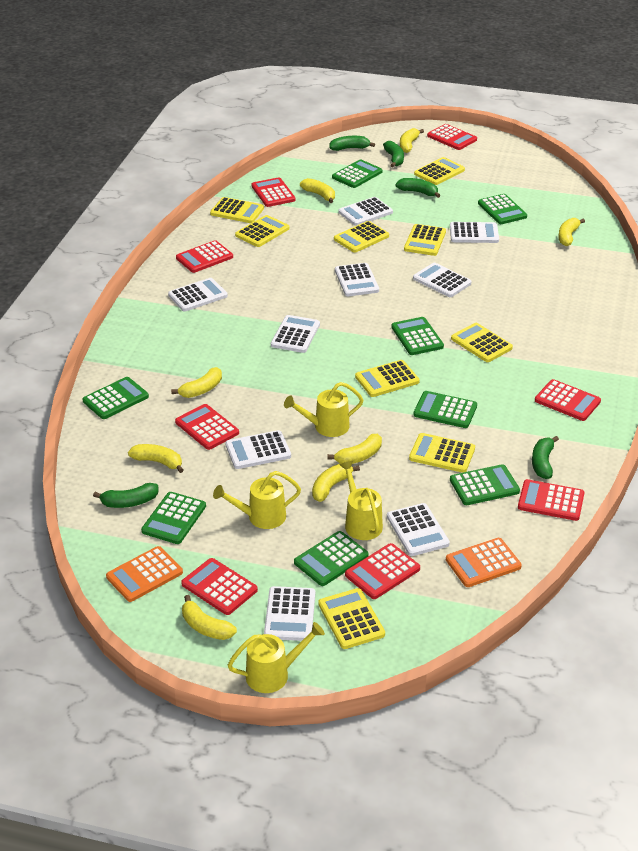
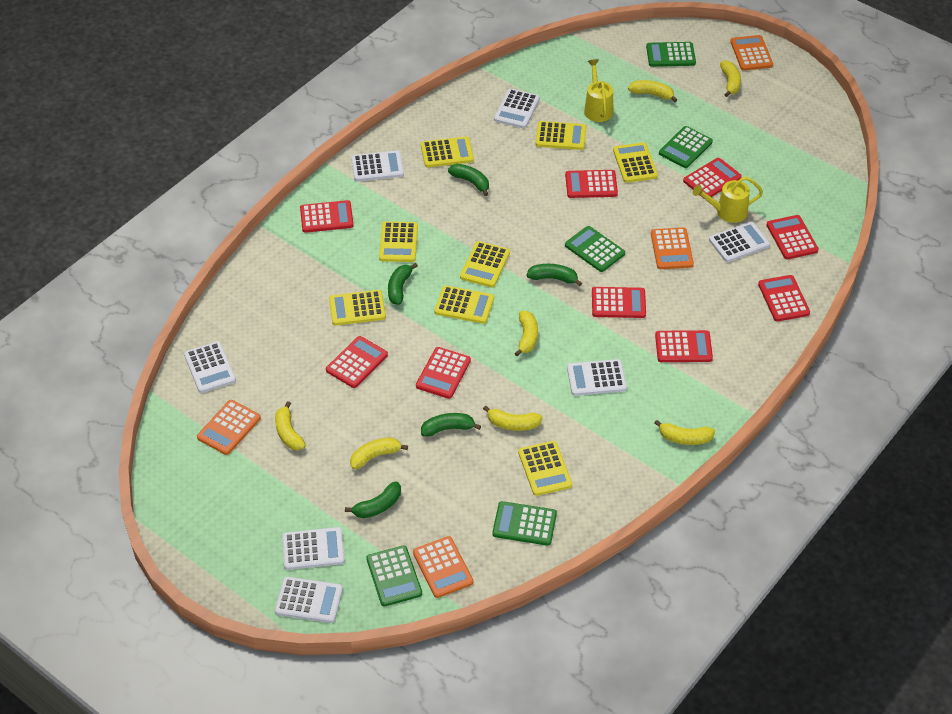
green calculator: [82,377,149,419] [141,492,206,544] [294,531,369,586] [332,159,382,188] [391,317,444,355] [414,391,477,428] [450,464,520,505] [478,194,527,224] = 8 -> [366,546,422,606] [492,501,557,546] [565,226,625,272] [646,42,696,67] [659,126,713,168] = 5
orange calculator: [106,546,183,602] [446,538,522,587] = 2 -> [197,400,261,455] [413,536,473,598] [651,228,694,269] [730,35,773,71] = 4
red calculator: [175,404,239,450] [176,240,233,273] [181,558,258,615] [252,177,296,207] [345,543,420,599] [427,124,477,150] [518,479,585,521] [535,379,601,421] = 8 -> [300,200,354,233] [326,336,388,388] [416,347,471,399] [565,170,618,198] [592,287,646,318] [655,330,713,362] [683,158,742,198] [758,275,810,321] [767,215,819,259] = 9
white calculator: [168,278,228,311] [225,430,291,469] [264,586,315,641] [271,315,320,353] [335,263,379,296] [339,197,393,226] [387,503,450,556] [413,263,471,297] [450,222,499,243] = 9 -> [184,341,236,393] [275,577,343,623] [282,527,345,570] [351,151,404,182] [494,89,540,128] [567,359,627,396] [709,222,770,262] = 7
yellow banana: [128,444,184,473] [171,367,222,398] [182,595,237,640] [300,178,335,203] [312,464,360,502] [327,434,382,464] [400,128,424,153] [558,218,585,246] = 8 -> [275,401,306,450] [350,437,408,469] [483,406,543,431] [515,311,538,356] [628,80,677,102] [655,420,715,445] [720,60,741,97] = 7
yellow calculator: [210,197,264,223] [235,215,290,247] [318,588,385,649] [334,221,389,253] [355,360,420,397] [404,224,446,256] [409,433,475,473] [414,157,465,185] [451,323,513,362] = 9 -> [329,290,386,326] [379,221,418,262] [421,136,474,168] [435,285,494,324] [460,241,510,287] [518,441,572,496] [535,121,586,150] [613,142,658,183] = 8
yellow watering can: [213,471,301,529] [228,622,325,693] [284,382,363,437] [339,461,383,540] = 4 -> [584,59,613,122] [693,176,763,223] = 2

